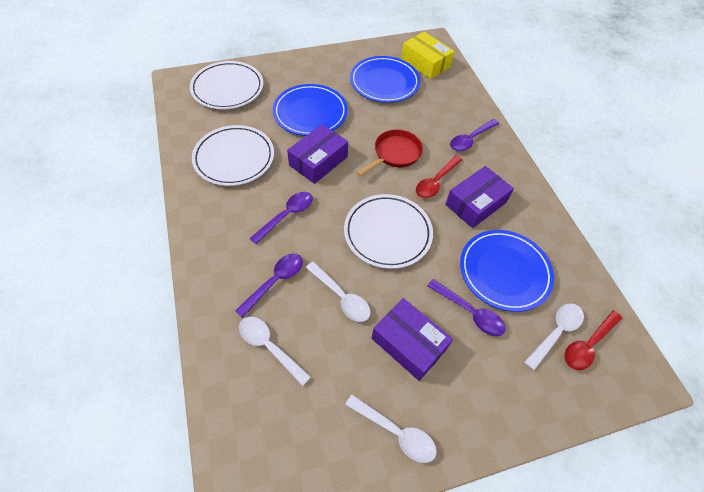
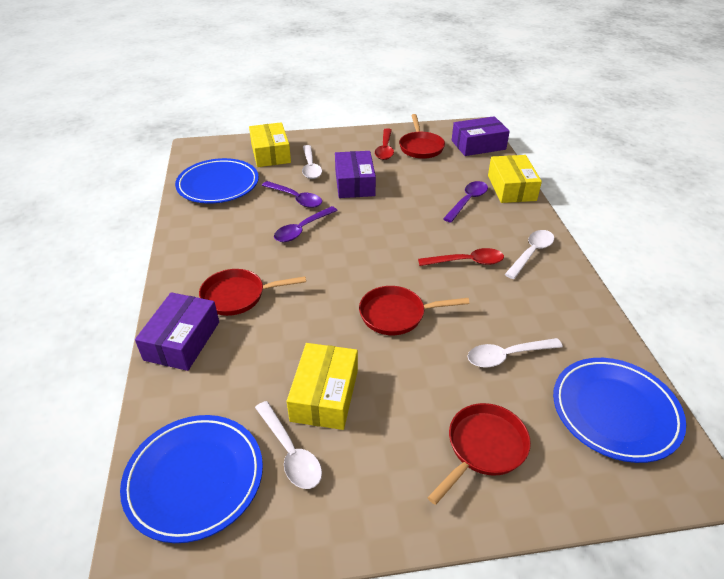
purple spoon: [235,254,303,318] [250,192,313,244] [428,279,506,336] [450,119,499,151] = 4 -> [262,181,322,208] [274,206,338,242] [443,181,488,223] = 3
red pan: [356,129,423,176] = 1 -> [199,269,306,316] [359,286,470,335] [399,114,445,159] [427,403,531,505] = 4
white plate: [190,61,263,110] [192,125,274,186] [344,194,433,269] = 3 -> none = 0
yellow box: [401,32,454,79] = 1 -> [249,122,291,167] [287,343,358,430] [488,155,542,203] = 3

